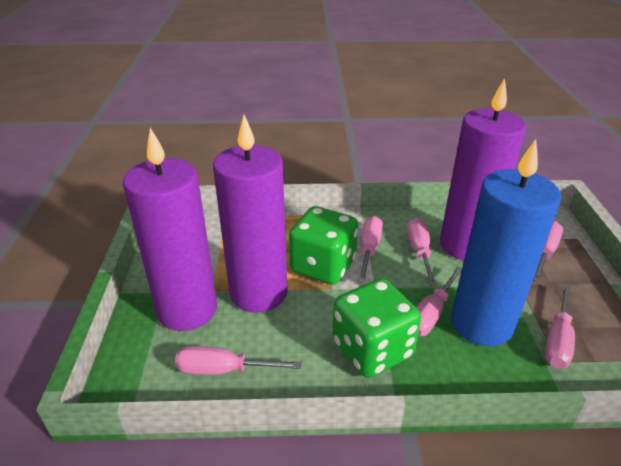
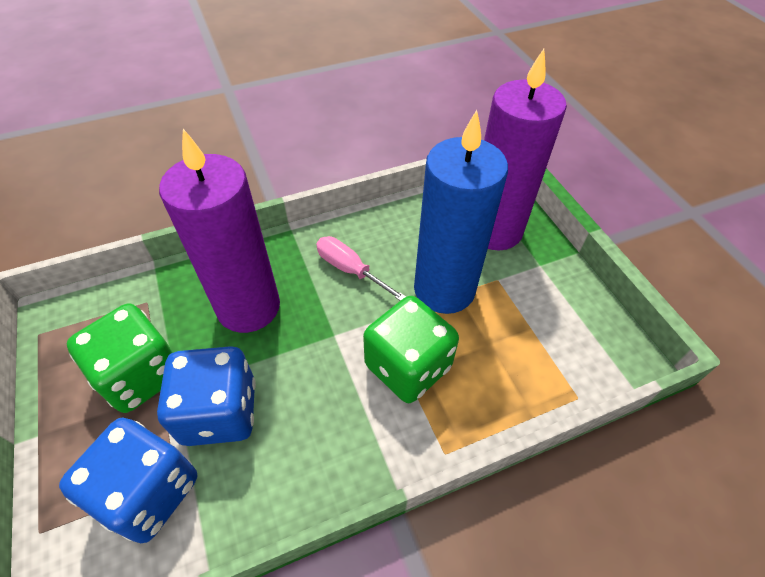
blue dice: none = 0 -> [59,417,198,543] [157,346,256,446] = 2
pink screwdriver: [175,346,301,375] [358,216,383,282] [407,218,437,286] [416,266,462,336] [533,221,563,282] [545,284,575,368] = 6 -> [316,236,406,301] = 1
purple candle: [123,128,217,331] [213,115,288,313] [440,78,526,260] = 3 -> [159,129,280,333] [484,49,567,250] = 2

